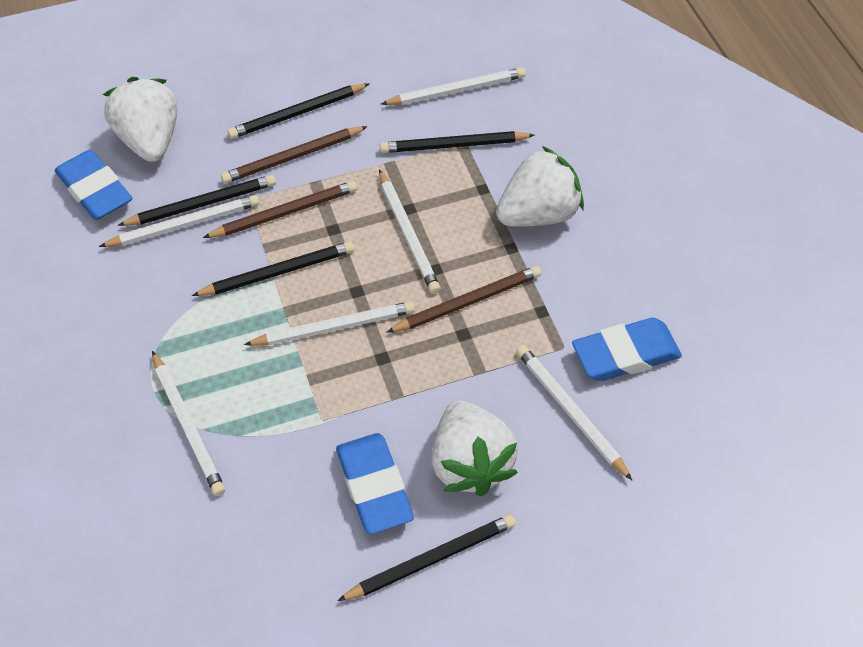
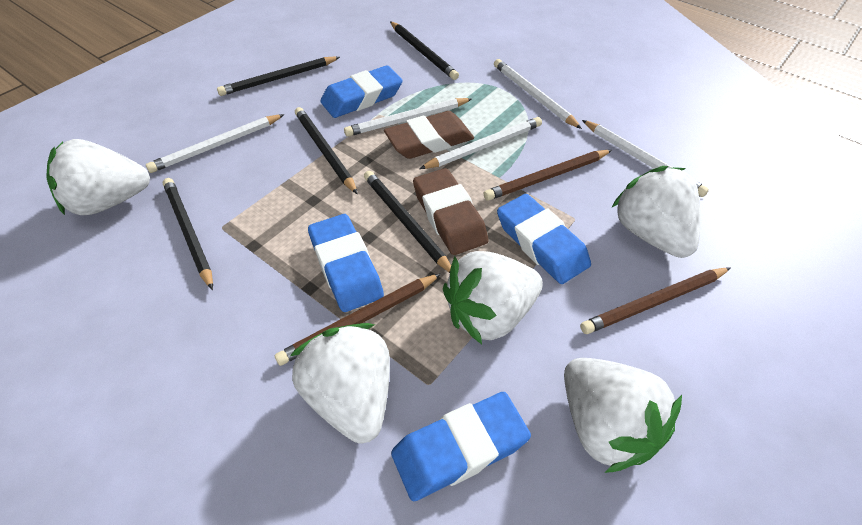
blue eraser: [55,150,132,220] [336,433,414,534] [572,318,682,381] = 3 -> [308,214,384,312] [320,66,403,118] [391,392,531,501] [497,194,591,284] = 4
brown eraser: none = 0 -> [384,111,474,159] [413,168,488,255] = 2
white pencil: [99,195,260,247] [152,351,225,496] [244,301,415,346] [379,169,441,294] [381,67,526,105] [516,345,632,480] = 6 -> [146,114,284,173] [344,98,472,137] [420,117,542,169] [494,59,582,129] [582,120,709,197] = 5
white strawberry: [103,77,177,162] [431,400,518,496] [496,146,584,227] = 3 -> [47,139,150,215] [290,323,390,444] [443,251,543,344] [564,358,682,473] [611,166,700,258] = 5

